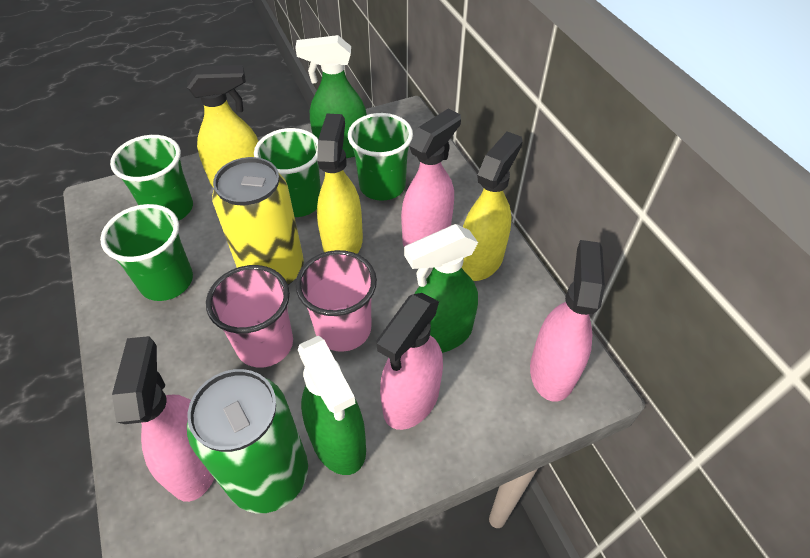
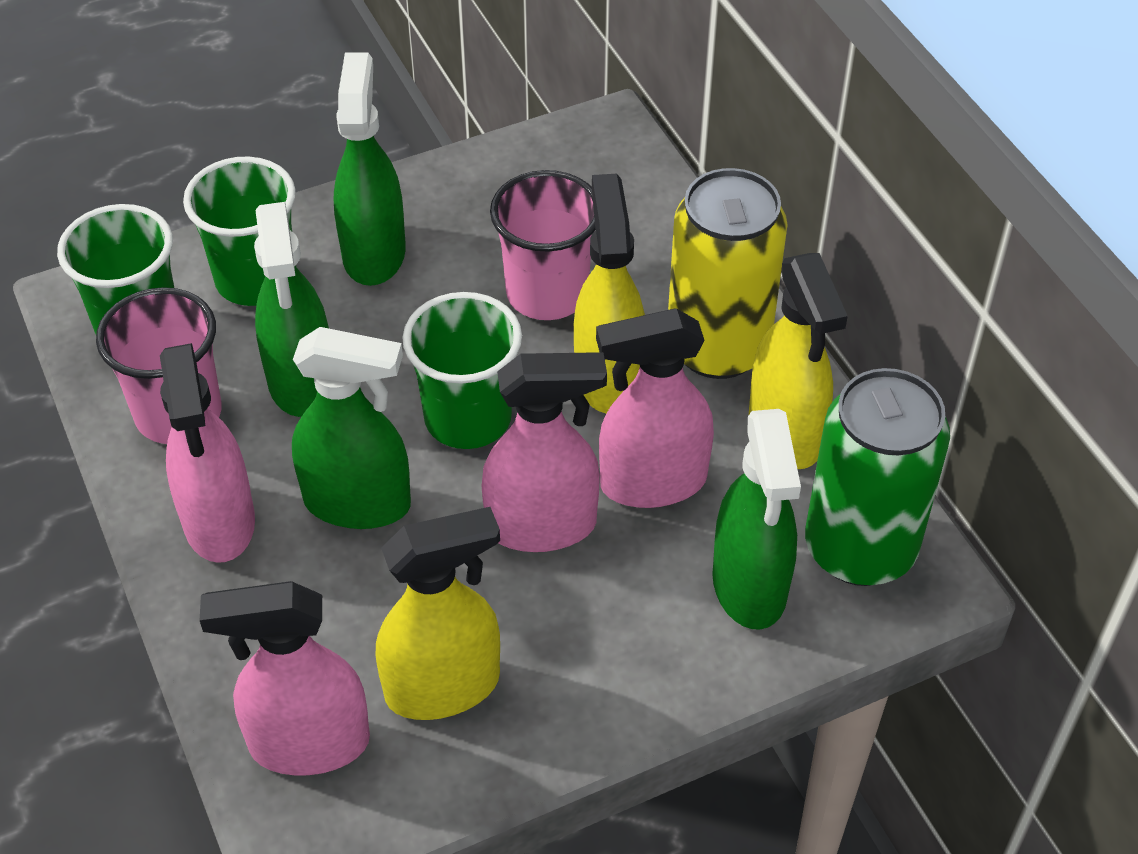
green cup: [100,204,193,301] [110,135,193,221] [254,128,321,217] [348,113,413,201] = 4 -> [57,204,174,334] [183,156,296,306] [402,292,522,449] = 3
green spray bottle: [295,35,367,158] [298,336,366,475] [404,224,478,353] = 3 -> [254,202,329,417] [292,327,411,529] [334,53,406,286] [712,409,801,630] = 4

